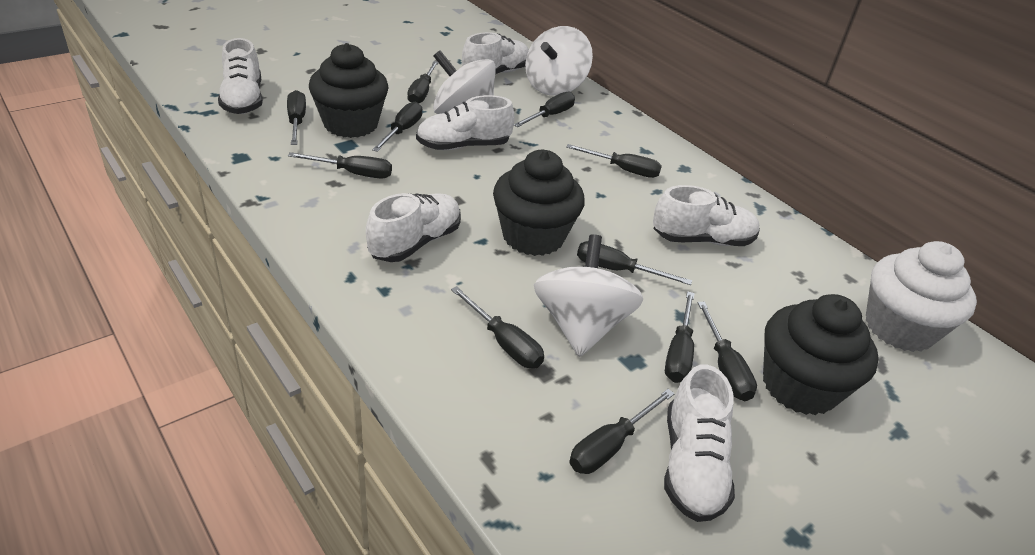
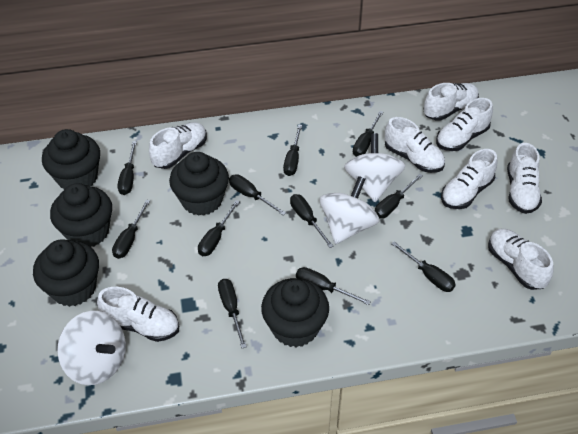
black cupcake: [309,43,389,138] [493,150,585,256] [763,294,879,416] = 3 -> [33,239,99,307] [42,129,100,189] [50,183,112,247] [169,152,229,216] [261,278,329,347] = 5
white cupcake: [866,241,977,352] = 1 -> none = 0
white shoe: [218,38,263,114] [366,193,461,262] [416,95,515,150] [462,32,529,74] [653,185,760,246] [664,364,735,522] = 6 -> [97,287,179,342] [149,122,207,169] [385,117,445,173] [423,83,479,121] [436,98,493,151] [441,149,497,209] [488,229,554,290] [507,143,542,214] = 8

